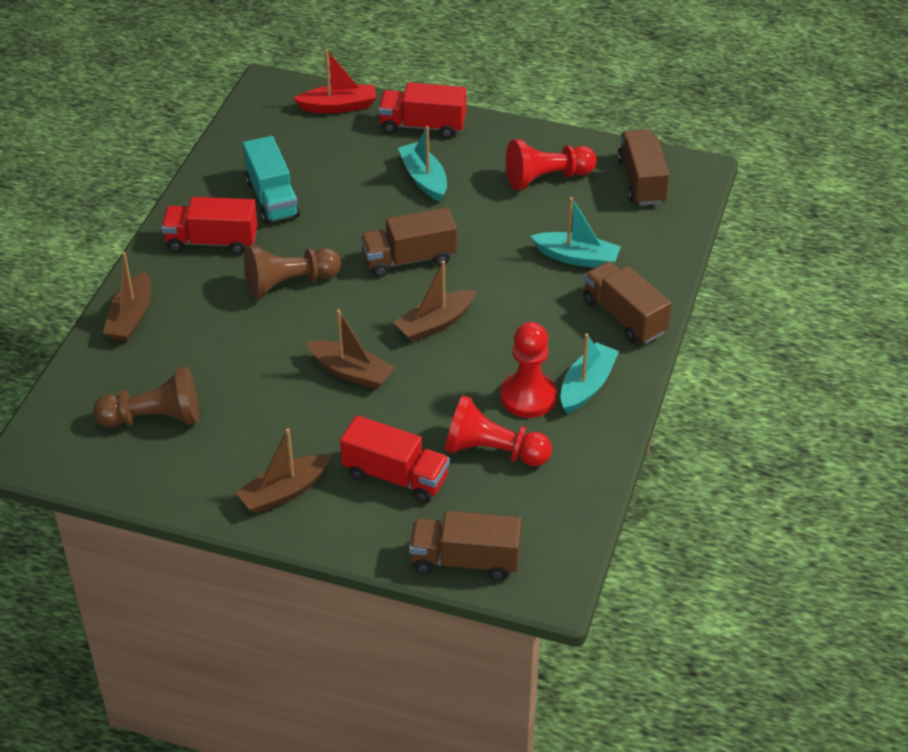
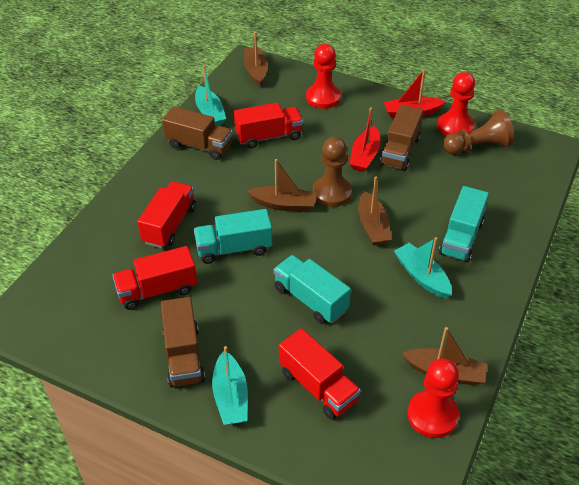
brown truck: [360,207,457,277] [409,511,521,581] [583,261,672,344] [617,129,669,205] = 4 -> [161,297,205,388] [162,106,233,160] [380,105,423,171] = 3
red boat: [293,49,377,113] = 1 -> [349,107,380,172] [384,69,445,119] = 2
red truck: [161,197,258,255] [340,415,450,503] [378,82,466,139] = 3 -> [112,246,197,310] [137,181,196,248] [234,103,303,148] [279,328,361,420] = 4
turquoise truck: [242,136,300,224] = 1 -> [194,209,272,264] [274,255,351,324] [439,186,489,262] = 3

